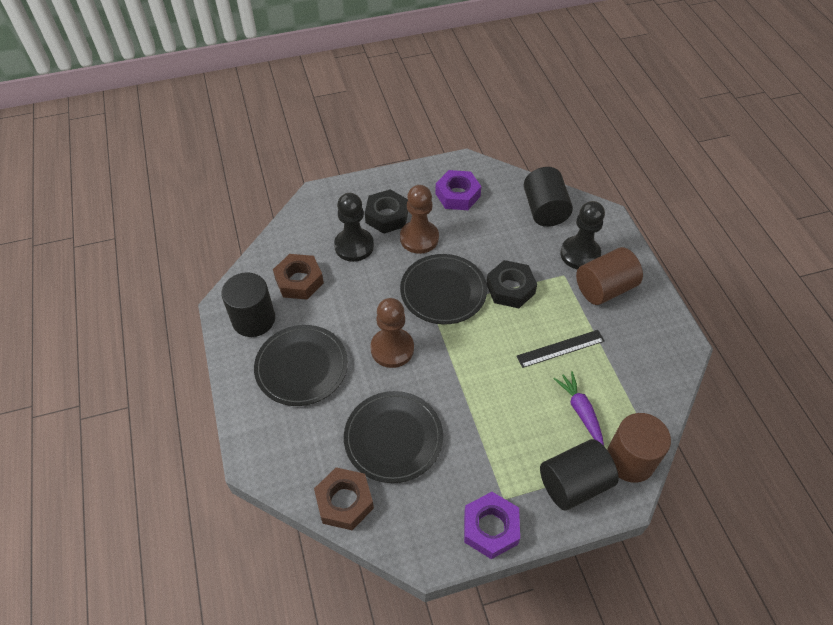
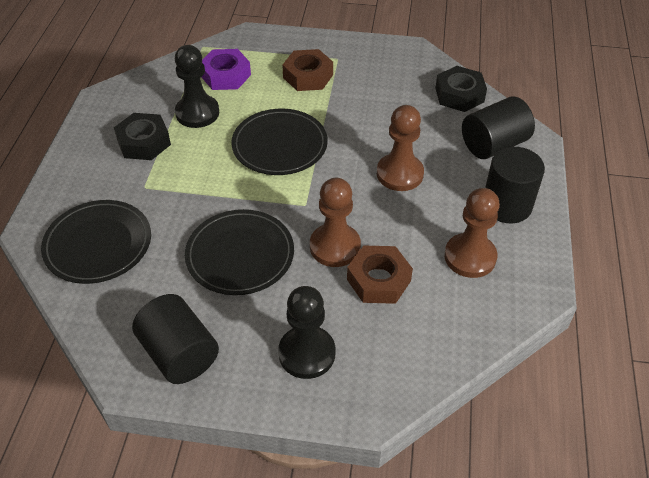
black ruler: [516,330,605,368] = 1 -> none = 0
brown cylinder: [576,247,643,305] [607,413,671,483] = 2 -> none = 0
brown pawn: [371,298,414,368] [400,185,439,254] = 2 -> [310,178,361,267] [377,105,424,191] [444,188,500,278] = 3
purple carrot: [554,371,604,446] = 1 -> none = 0
purple nut: [435,170,482,210] [464,492,520,559] = 2 -> [202,49,251,90] = 1

